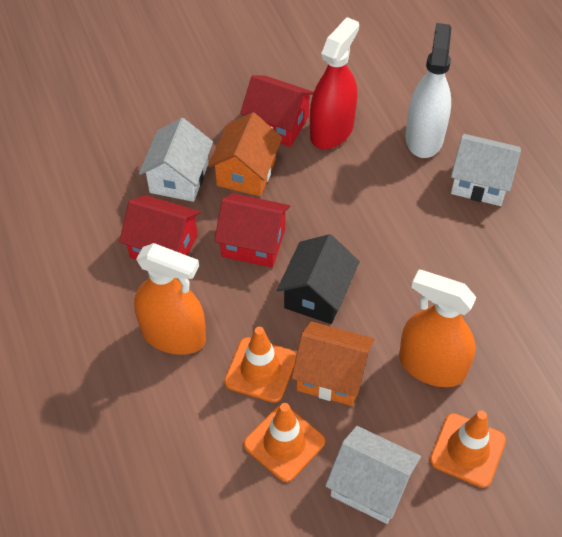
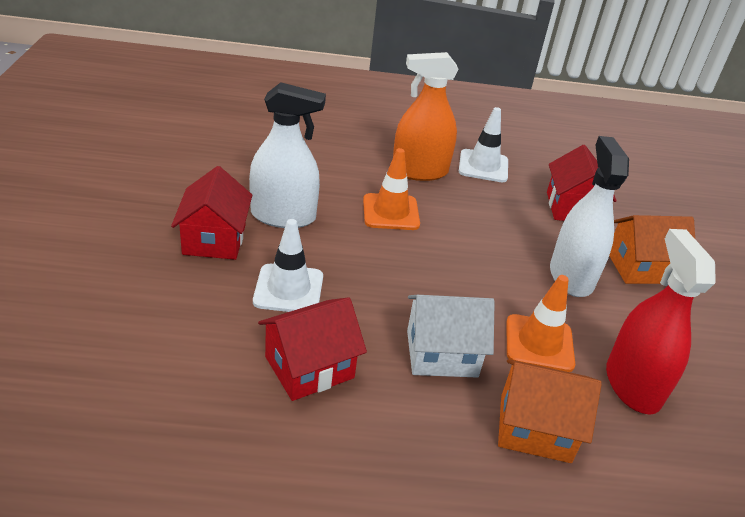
black house: [277,234,360,324] = 1 -> none = 0
orange spray bottle: [134,243,206,355] [399,270,476,387] = 2 -> [393,52,459,181] = 1
orange traffic cone: [224,327,296,403] [244,403,325,482] [430,410,506,488] = 3 -> [363,148,420,230] [506,275,575,372] = 2
white house: [139,118,213,202] [325,426,421,524] [451,134,521,206] = 3 -> [407,295,495,378] = 1
white spray bottle: [406,23,451,158] = 1 -> [249,82,326,228] [550,136,629,297] = 2
white traffic cone: none = 0 -> [253,219,323,312] [459,107,508,182] = 2

